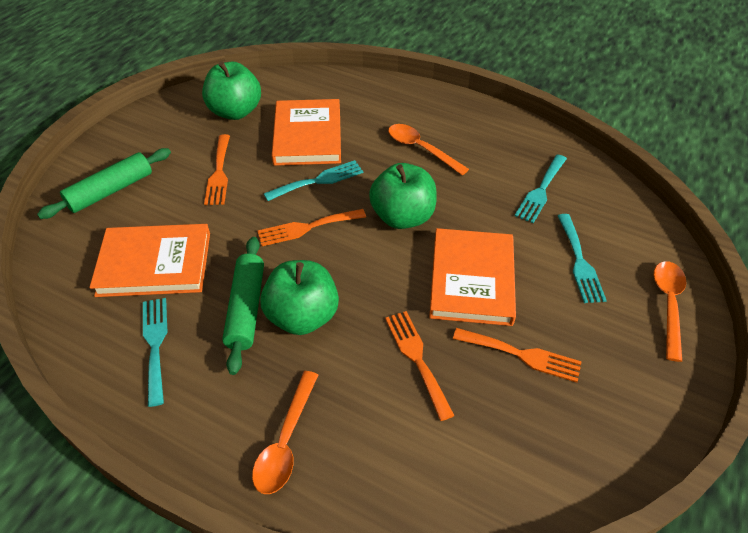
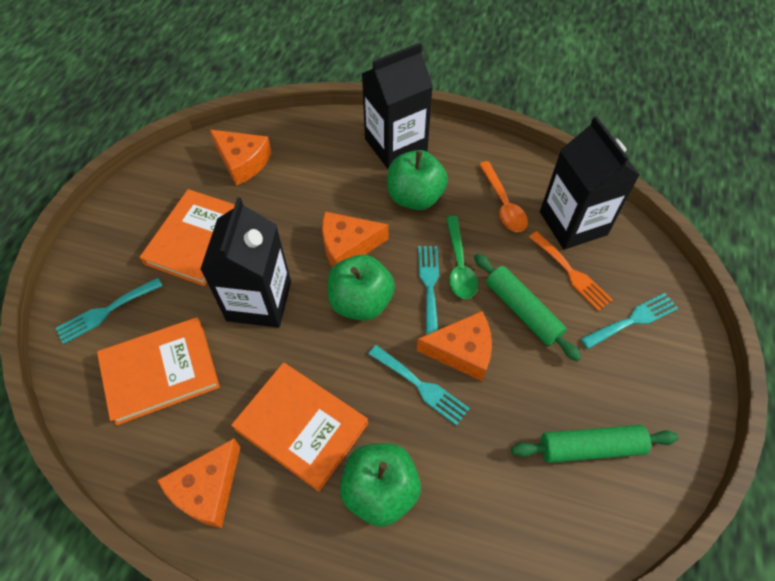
black carton: none = 0 -> [200,197,291,328] [362,43,433,169] [540,116,640,250] = 3
green spoon: none = 0 -> [446,216,478,299] = 1
orange cheese: none = 0 -> [157,438,240,528] [210,130,272,186] [322,212,388,268] [417,311,492,381] = 4
orange fork: [204,134,230,205] [257,209,366,246] [385,311,455,421] [453,328,582,383] = 4 -> [529,231,613,311] = 1
orange spoon: [252,371,318,494] [388,124,469,175] [654,261,686,362] = 3 -> [479,161,528,232] = 1

